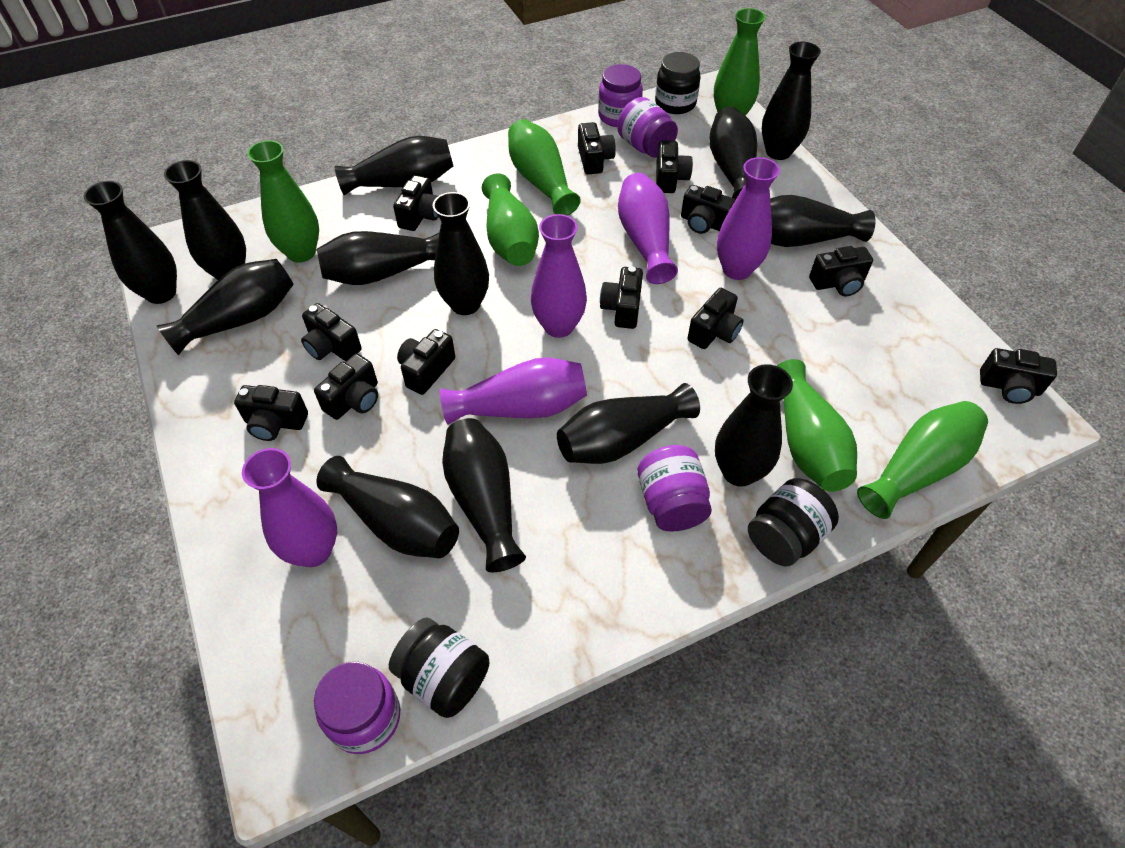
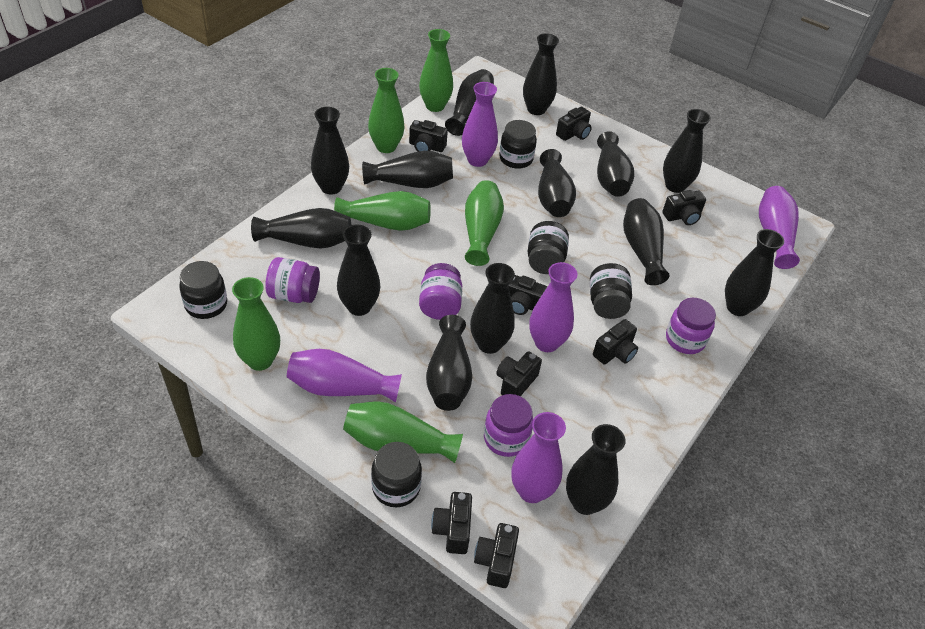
black camera: [234,385,308,441] [301,303,362,361] [314,353,378,420] [393,175,438,231] [397,329,455,395] [578,122,616,174] [600,266,643,329] [656,140,693,193] [681,185,736,234] [688,288,743,349] [809,246,873,297] [980,348,1057,404] = 12 -> [409,120,448,152] [431,492,472,554] [474,523,519,588] [496,351,542,396] [508,275,548,315] [556,107,592,141] [593,319,638,364] [662,190,706,225] = 8
black jar: [389,617,490,718] [655,52,701,114] [748,478,839,566] = 3 -> [179,261,227,319] [371,442,422,507] [499,120,537,169] [528,221,569,274] [590,263,632,319] = 5
black vase: [84,181,177,304] [157,259,293,355] [164,160,246,280] [316,456,459,558] [317,231,439,285] [335,136,453,196] [433,192,489,315] [442,418,526,572] [557,383,700,464] [709,107,757,199] [715,364,793,487] [762,42,821,160] [770,195,876,247] = 13 -> [251,208,351,248] [311,107,349,195] [337,225,380,316] [362,151,453,188] [426,315,472,411] [445,69,494,136] [470,263,515,354] [523,33,559,115] [538,149,576,217] [566,424,626,515] [597,131,634,197] [623,198,670,285] [663,109,711,193] [725,229,784,316] = 14

